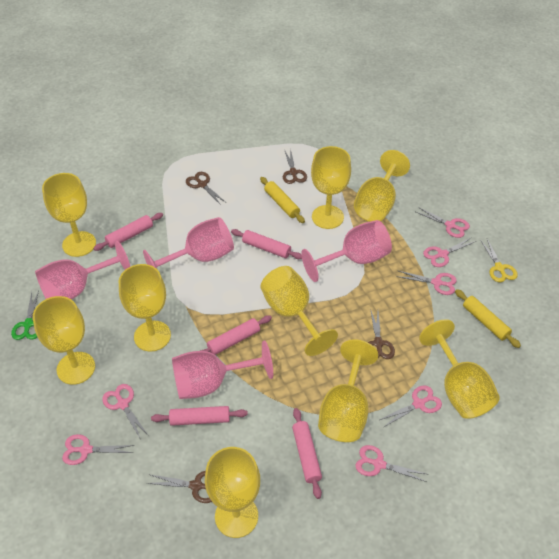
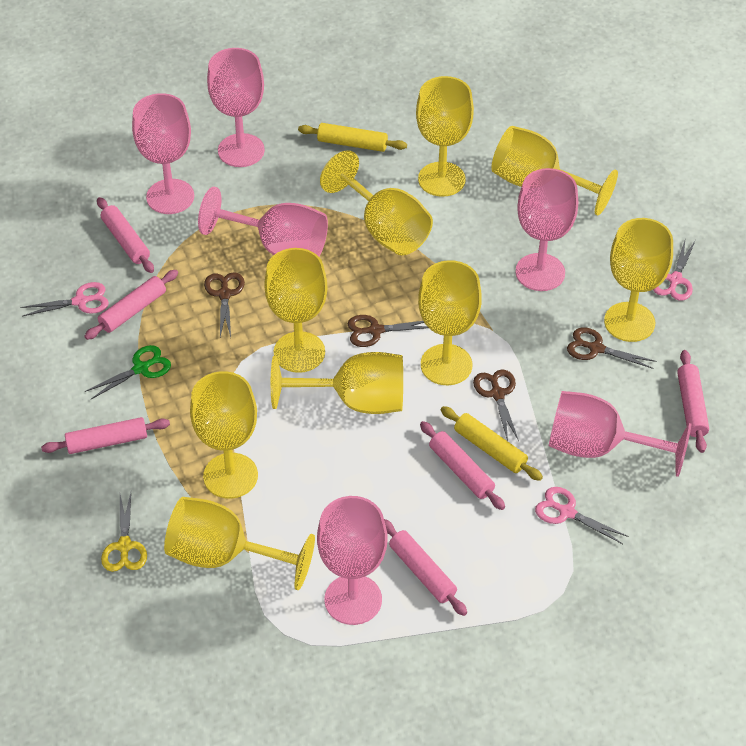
pink goblet: [35,241,130,299] [143,217,234,269] [172,340,273,399] [301,220,392,282] = 4 -> [132,93,194,214] [198,187,328,257] [207,48,265,167] [317,496,387,625] [515,168,578,291] [549,391,691,477] = 6
pink rolling pin: [93,213,163,251] [151,406,248,426] [200,315,272,355] [231,229,302,259] [292,408,322,499] = 5 -> [41,417,170,454] [84,270,178,340] [97,197,154,273] [384,519,467,616] [420,421,505,510] [677,350,709,453] = 6
pink scissors: [62,434,135,465] [102,384,148,438] [355,445,427,482] [380,385,442,427] [396,271,457,295] [416,207,470,238] [423,237,476,267] = 7 -> [20,282,109,316] [535,487,628,544] [653,240,696,301] = 3

